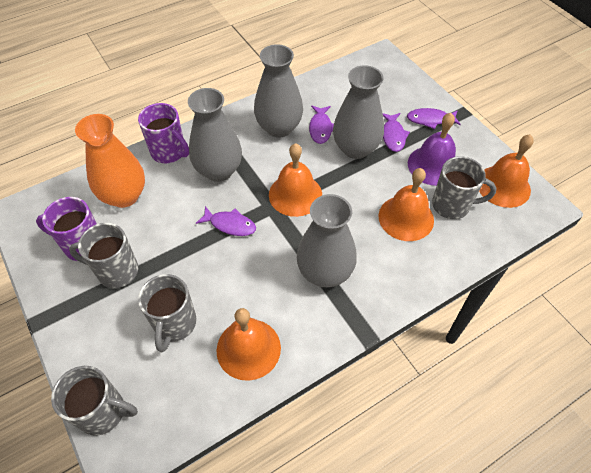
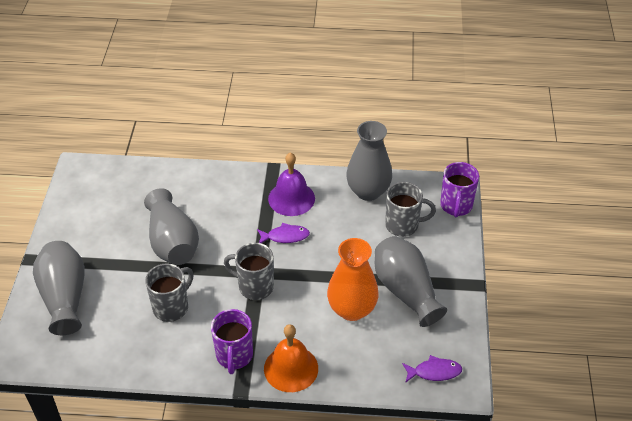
grey mug: [51,366,138,436] [69,223,138,288] [138,274,196,352] [432,156,497,219] = 4 -> [145,263,194,322] [224,243,274,300] [385,182,436,237] = 3
orange bell: [216,308,281,381] [269,143,322,217] [378,168,434,241] [479,134,534,208] = 4 -> [264,324,318,392] = 1
purple fish: [196,206,256,236] [309,105,334,144] [383,113,410,152] [407,108,461,129] = 4 -> [257,223,310,243] [402,355,462,383] = 2

